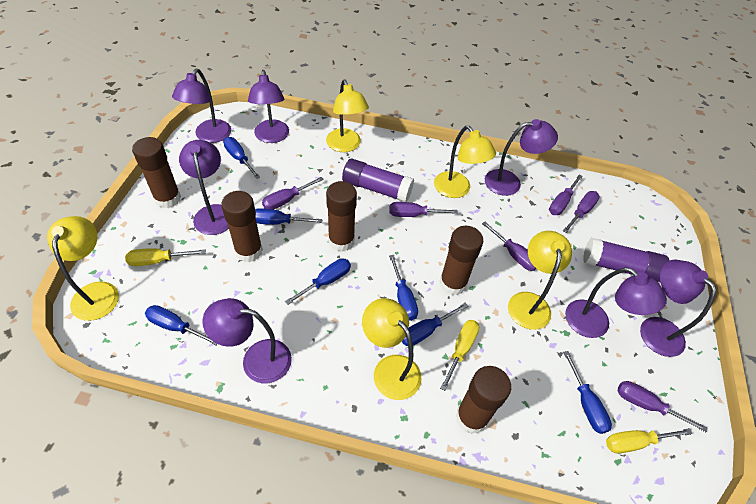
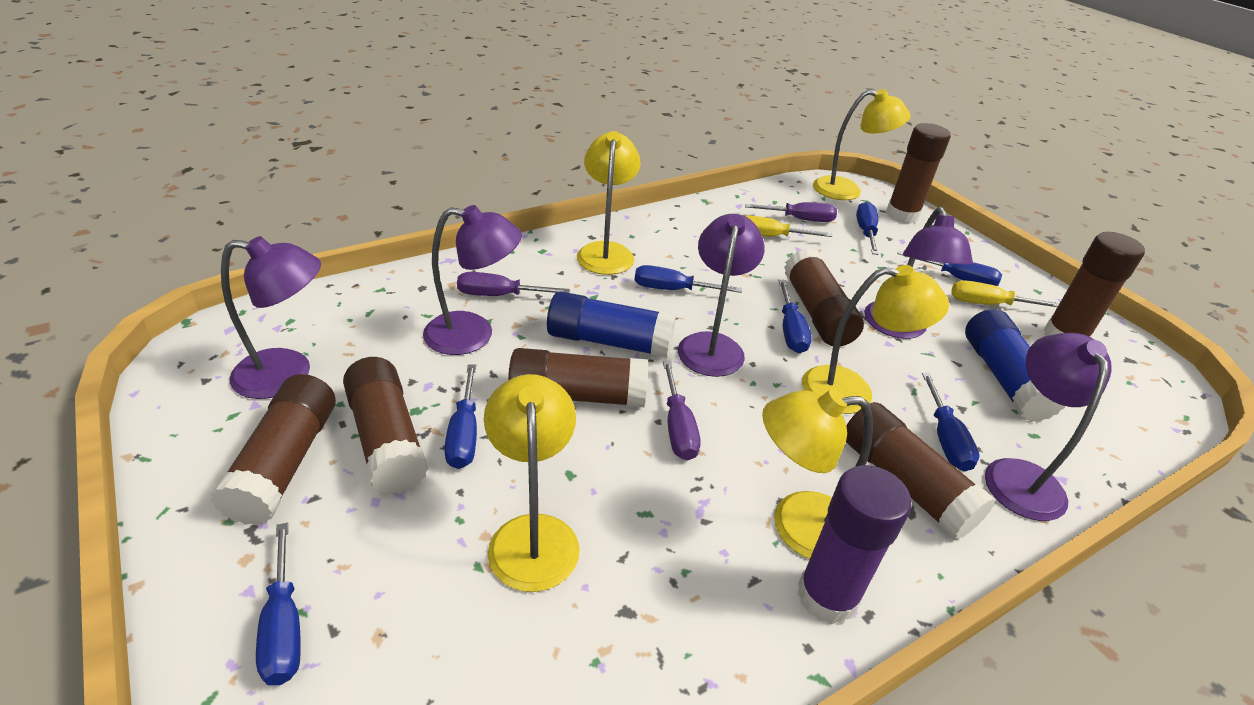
blue glue stick: none = 0 -> [547,291,676,358] [965,309,1065,422] = 2
brown glue stick: [132,137,181,208] [221,191,263,262] [326,181,357,251] [439,226,483,295] [456,366,511,434] = 5 -> [211,374,336,525] [343,357,428,495] [508,348,648,407] [784,249,864,346] [846,402,996,540] [886,123,951,224] [1044,232,1145,337] = 7
purple glue stick: [342,159,414,202] [583,238,670,282] = 2 -> [797,465,912,625] = 1
purple lamp: [172,69,231,143] [179,140,229,235] [202,298,292,383] [248,70,289,143] [485,119,558,196] [565,267,667,338] [640,259,716,357] = 7 -> [221,236,321,399] [423,205,522,355] [678,214,765,377] [864,207,973,339] [985,333,1112,521] = 5
purple screwdriver: [262,177,324,210] [389,202,458,217] [482,222,536,271] [549,174,583,215] [563,191,600,233] [618,381,708,432] = 6 -> [457,272,570,296] [663,361,700,461] [745,202,837,222] = 3
yellow screwdriver: [125,248,206,266] [440,320,479,391] [606,428,692,454] = 3 -> [744,215,832,237] [951,280,1060,307] = 2

